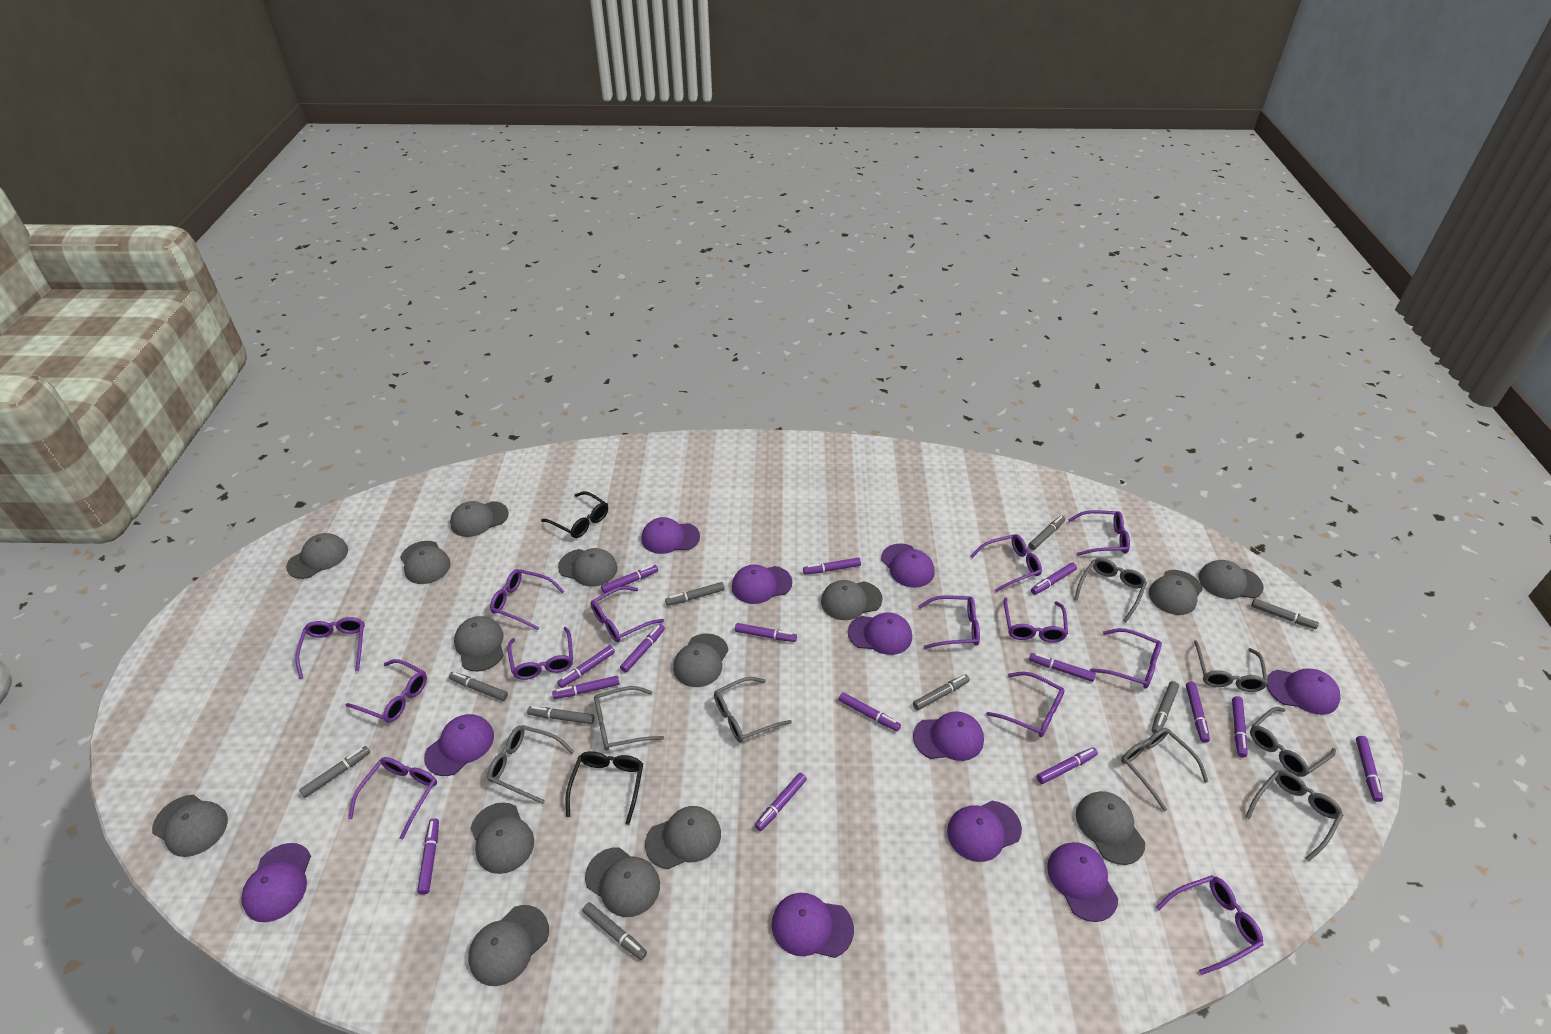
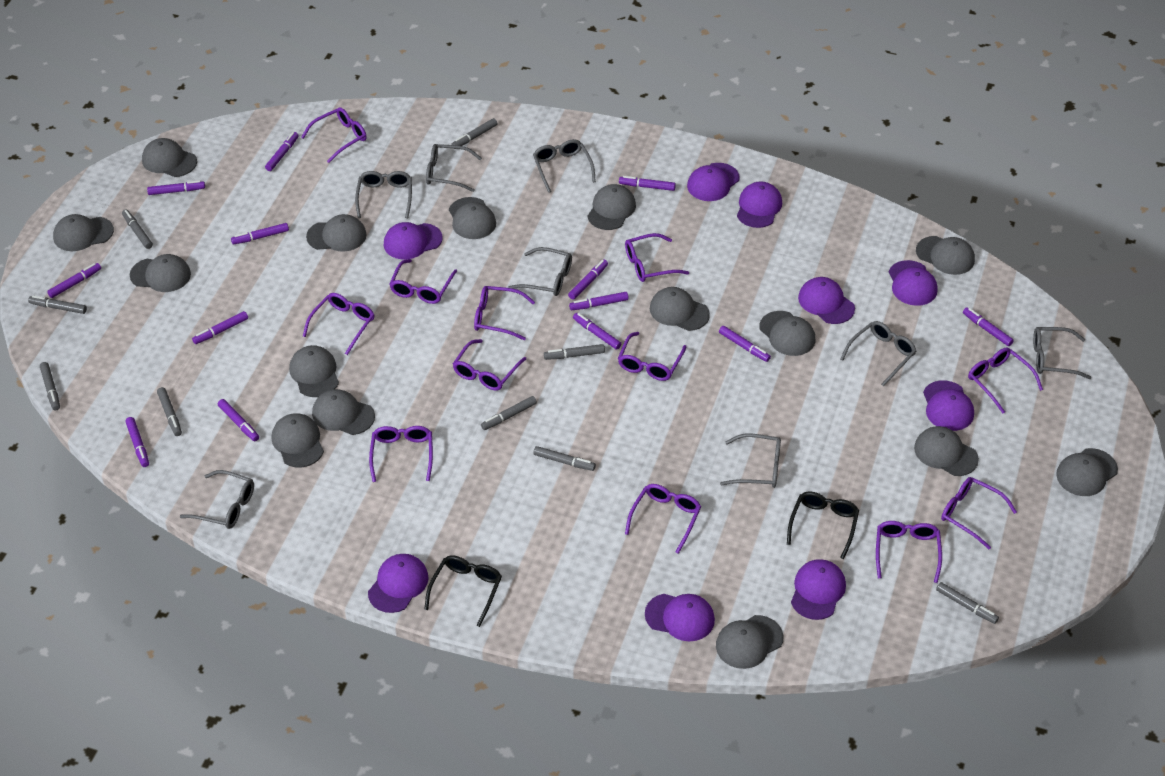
purple cap: [242,843,311,922] [424,714,494,776] [642,517,700,554] [732,565,792,604] [772,893,854,958] [848,613,912,655] [881,543,934,588] [913,712,984,761] [947,801,1022,862] [1047,842,1118,922] [1266,668,1340,715] = 11 -> [368,554,429,613] [383,222,443,259] [645,594,715,641] [687,163,740,201] [737,181,782,228] [791,559,846,620] [798,277,855,324] [889,260,938,306] [923,380,974,431] = 9
purple glasses: [295,617,365,679] [345,659,427,723] [348,757,437,840] [490,569,564,630] [507,627,573,680] [591,586,664,642] [918,595,980,649] [970,534,1042,592] [986,672,1065,737] [1004,597,1068,643] [1068,510,1130,556] [1090,628,1162,689] [1156,875,1263,975] = 13 -> [301,107,367,163] [303,293,374,355] [369,426,433,482] [389,259,457,304] [453,339,526,391] [474,286,535,340] [618,332,686,381] [625,233,690,282] [625,484,701,554] [876,521,942,583] [941,477,1017,549] [968,348,1043,413] = 12
purple marker: [417,818,439,895] [552,676,620,699] [557,645,615,688] [601,565,658,593] [620,624,665,673] [735,623,797,642] [755,773,807,831] [803,557,861,574] [839,692,901,731] [1029,653,1096,682] [1031,563,1077,595] [1037,748,1098,784] [1186,682,1210,743] [1232,696,1247,757] [1356,736,1383,802] = 15 -> [47,263,101,298] [125,417,149,467] [147,180,205,195] [192,311,248,344] [218,399,259,441] [231,223,289,245] [265,132,299,171] [568,260,608,300] [569,292,629,310] [573,313,621,350] [619,176,676,191] [719,326,771,362] [963,307,1014,346] = 13

